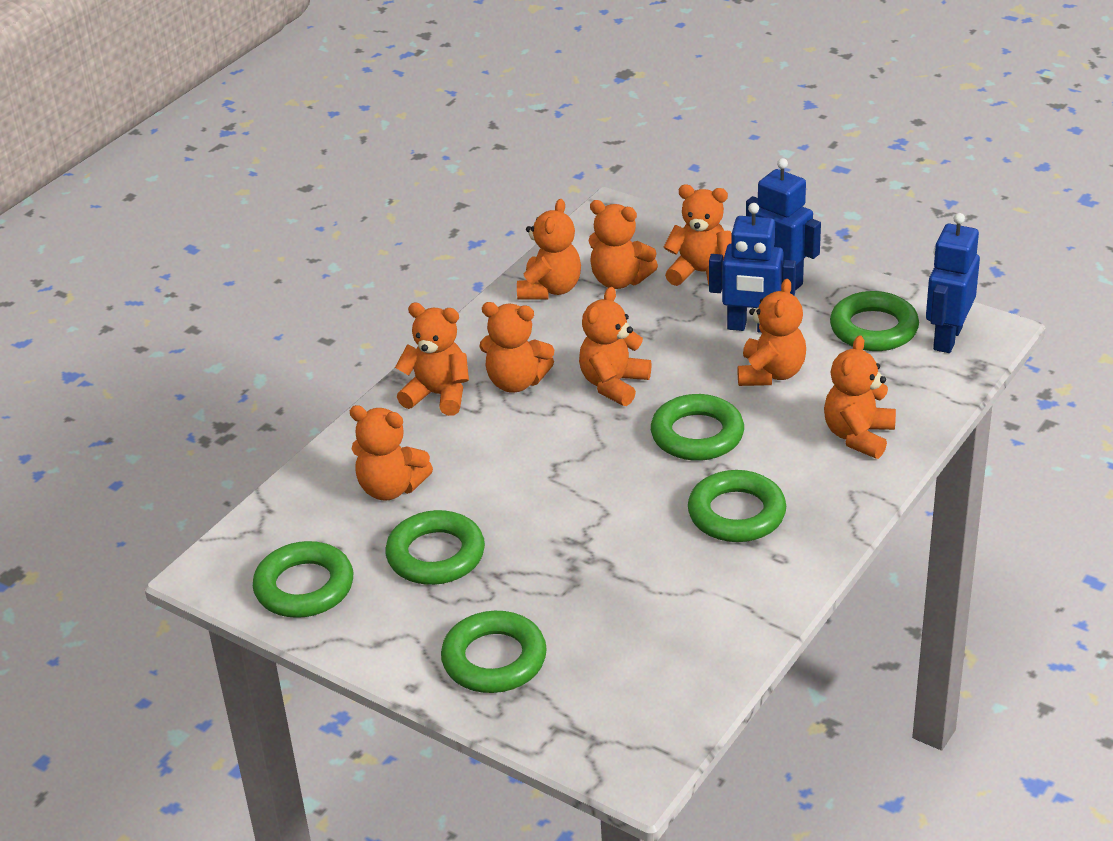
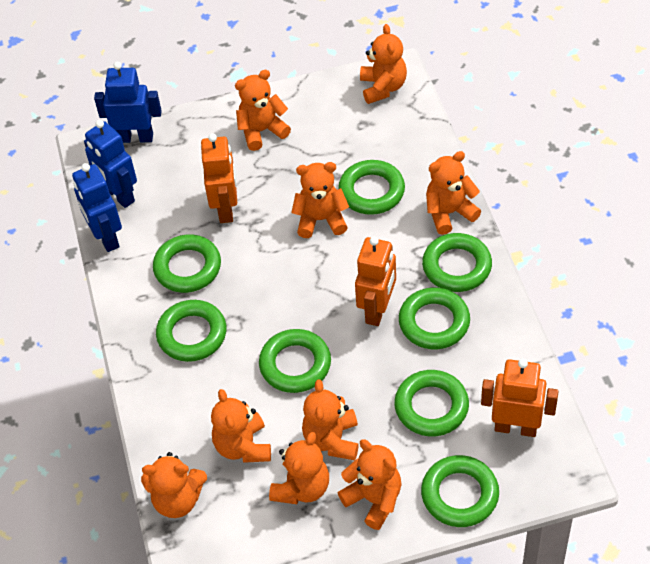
green ring: [253,541,353,618] [385,510,485,585] [441,611,547,693] [651,394,744,461] [688,470,786,542] [830,291,919,351] = 6 -> [153,234,221,293] [156,300,227,362] [259,329,331,393] [338,160,405,215] [394,370,469,436] [399,288,470,349] [421,455,499,527] [422,233,492,292] = 8
orange robot: none = 0 -> [201,134,237,223] [355,237,396,326] [481,359,559,437] = 3

